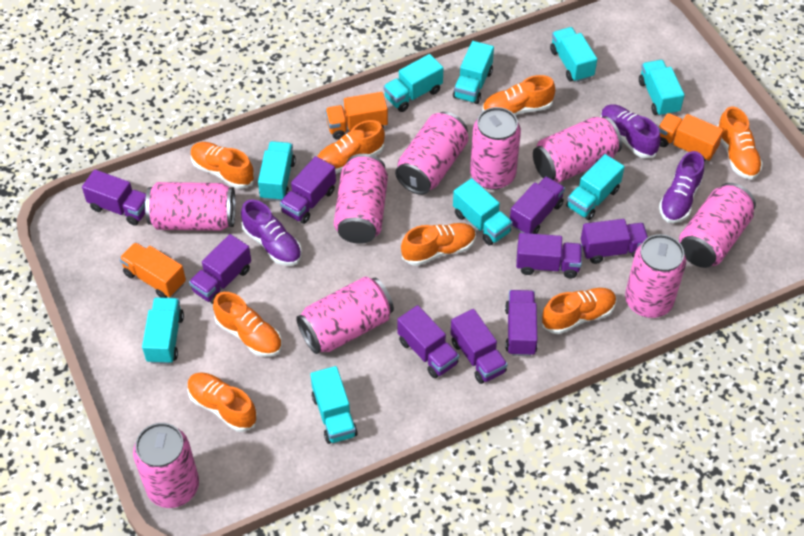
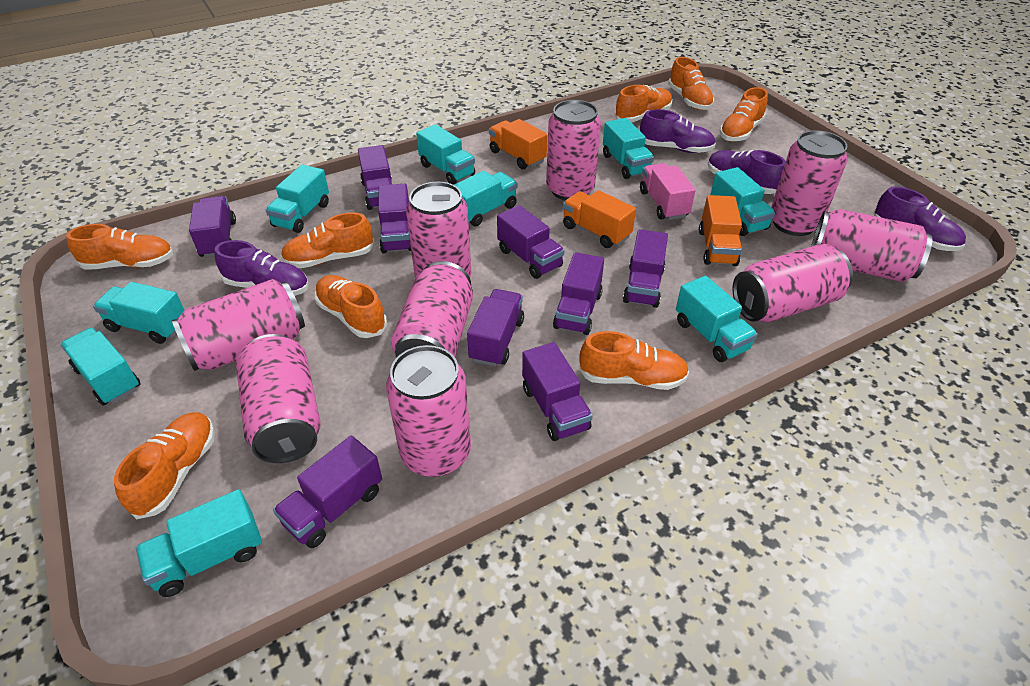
pink truck: none = 0 -> [640,163,696,220] = 1
purple shoe: [241,199,302,266] [601,104,661,158] [659,151,704,223] = 3 -> [215,240,309,296] [640,109,716,153] [708,150,786,194] [874,186,966,251] = 4

